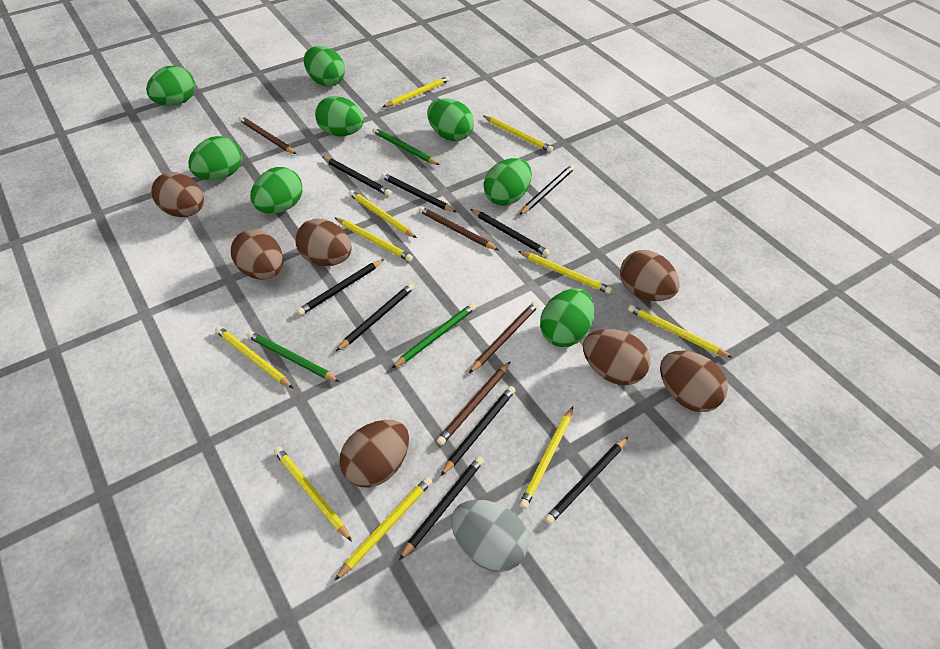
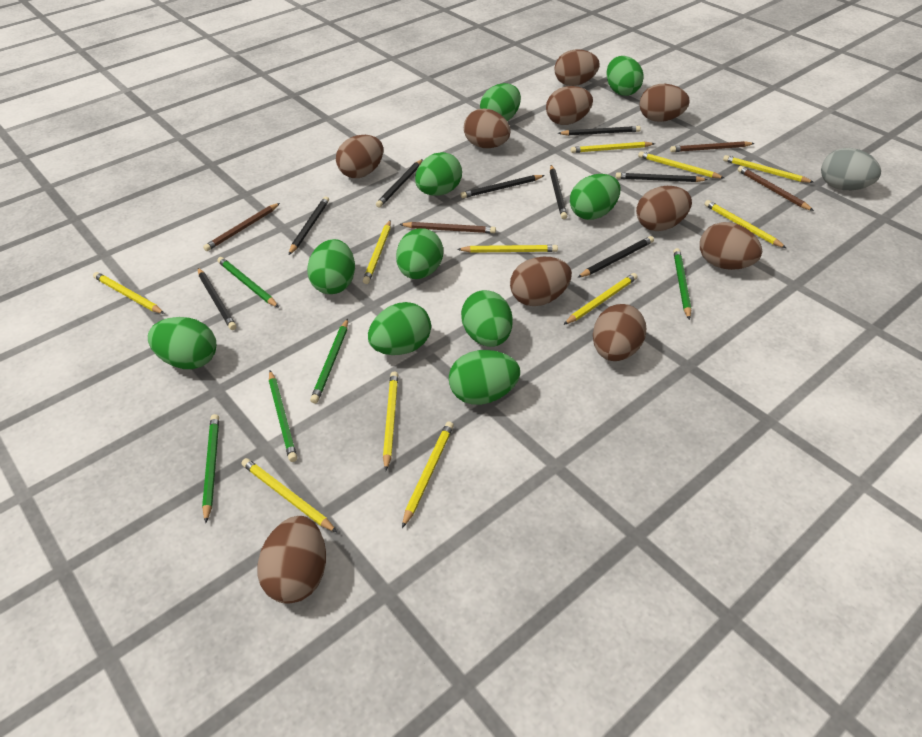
black pencil: [297,259,384,316] [323,157,391,196] [336,283,415,351] [381,173,456,212] [399,456,484,560] [440,386,516,476] [470,209,550,257] [520,165,575,215] [544,437,628,525] = 9 -> [198,268,237,330] [289,196,329,255] [376,159,423,207] [461,175,545,198] [550,165,567,219] [557,126,641,136] [577,236,654,278] [616,172,708,182] = 8
brown egg: [151,172,204,217] [231,229,283,280] [295,219,352,266] [339,420,409,488] [583,329,650,385] [620,250,680,301] [660,351,728,412] = 7 -> [257,516,326,604] [336,135,383,178] [464,109,510,148] [510,257,572,306] [546,86,593,125] [555,50,600,86] [593,304,646,361] [636,186,692,231] [640,84,690,122] [700,222,762,270] = 10
green egg: [146,65,195,106] [188,136,242,180] [250,167,303,214] [304,46,345,86] [315,96,364,136] [427,98,474,141] [484,158,532,206] [540,288,594,347] = 8 -> [148,317,216,369] [307,239,355,294] [368,302,431,355] [396,228,443,279] [415,152,462,196] [449,350,520,405] [461,290,513,347] [480,83,521,121] [570,174,621,220] [606,56,644,96] = 10
green pencil: [247,331,340,382] [372,127,439,165] [392,303,476,368] = 3 -> [202,414,219,523] [217,257,279,308] [269,371,297,462] [310,319,348,403] [673,248,691,320] = 5
yellow pencil: [215,326,293,388] [274,447,352,541] [334,217,413,262] [334,477,432,581] [349,190,417,238] [383,76,450,107] [483,116,553,152] [518,251,612,294] [519,406,573,509] [628,305,733,358] = 10 -> [93,272,165,314] [241,458,337,532] [363,220,391,284] [383,372,398,471] [402,421,454,528] [457,245,558,253] [563,273,638,325] [571,142,655,153] [638,151,724,178] [704,200,786,248] [723,155,814,183] = 11

